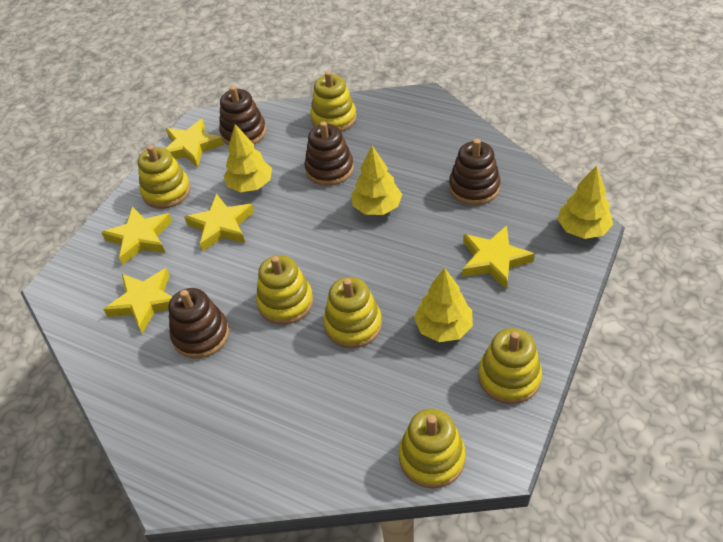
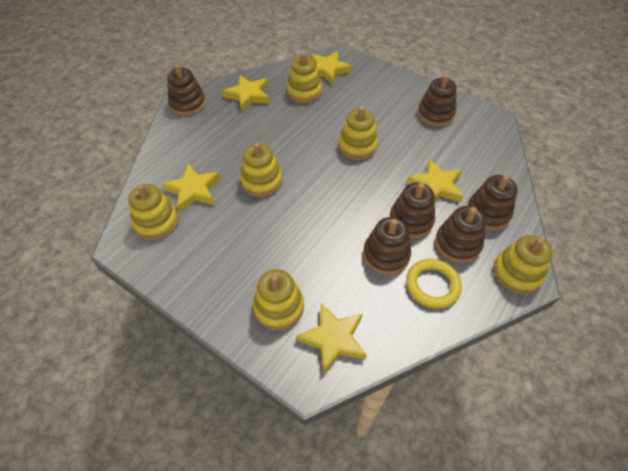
brown stacking toy: [168,288,229,359] [219,86,266,145] [304,121,354,186] [449,139,501,205] = 4 -> [167,64,206,116] [363,217,411,275] [389,183,435,238] [417,75,457,126] [435,206,486,263] [467,175,518,230] = 6
yellow ring: none = 0 -> [406,259,462,309] = 1
yellow tree: [224,124,272,192] [351,146,402,215] [414,268,473,342] [557,165,613,239] = 4 -> none = 0

